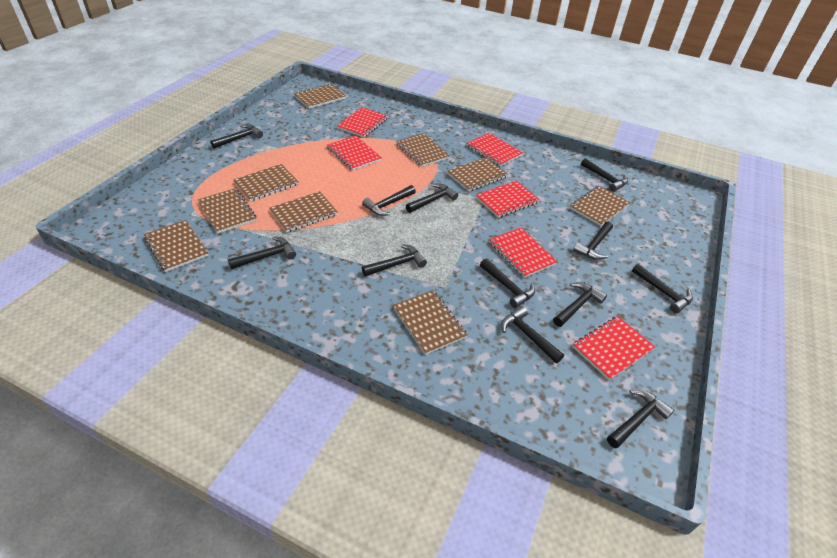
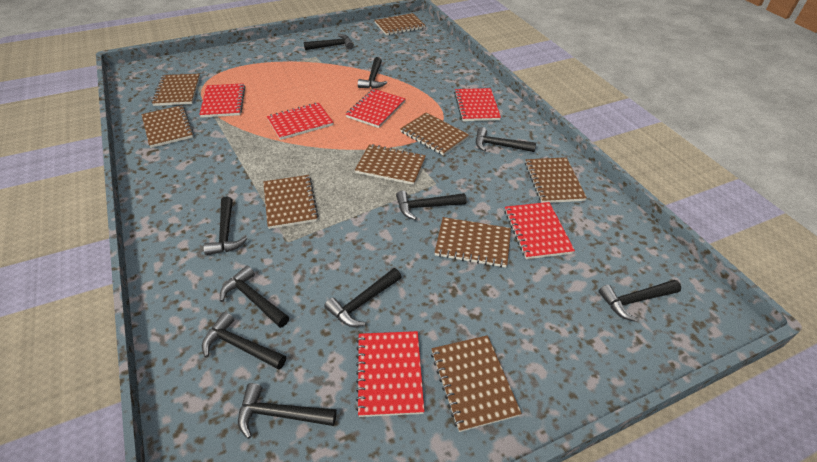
black hammer: [210,124,263,149] [228,237,296,269] [362,185,416,216] [362,244,427,277] [406,183,458,213] [480,258,535,308] [501,306,564,363] [553,282,607,327] [573,221,613,260] [581,158,628,192] [607,390,674,448] [632,264,693,313] = 12 -> [202,312,286,370] [204,196,248,255] [220,266,289,328] [238,383,337,439] [304,34,353,50] [324,268,402,327] [358,57,387,89] [396,191,466,220] [476,127,536,152] [599,280,681,322] = 10

